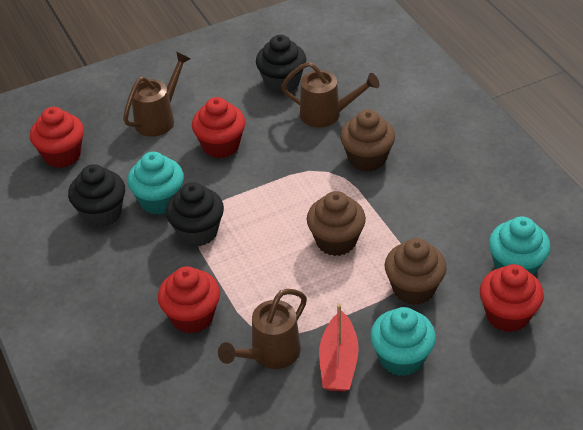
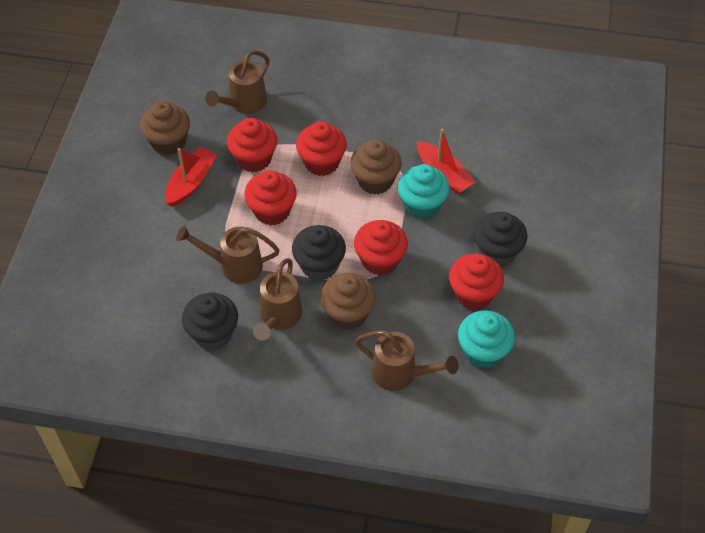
brown watering can: [123,52,191,137] [218,289,307,369] [281,62,379,128] = 3 -> [176,225,280,284] [205,50,269,114] [253,258,303,341] [355,330,459,391] = 4
red boat: [319,304,359,391] = 1 -> [165,147,217,207] [417,129,475,194] = 2
red cupcake: [30,107,84,168] [158,266,220,334] [192,97,246,158] [480,264,544,332] = 4 -> [227,118,277,172] [244,170,297,226] [296,121,347,176] [354,220,408,275] [449,253,504,310] = 5
turquoise cupcake: [127,152,184,215] [370,307,436,376] [489,217,551,275] = 3 -> [398,164,450,219] [458,310,515,368] = 2

